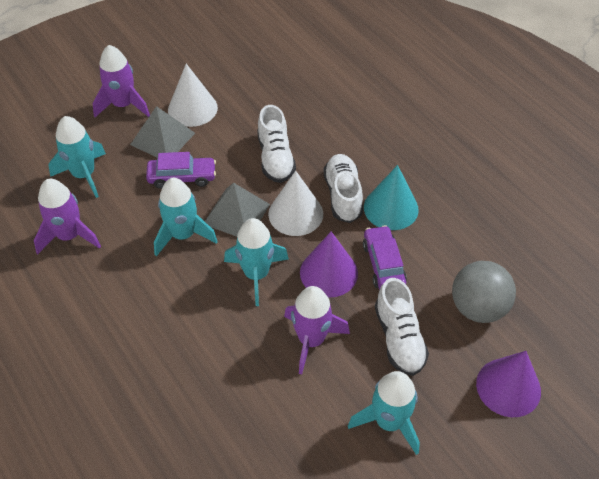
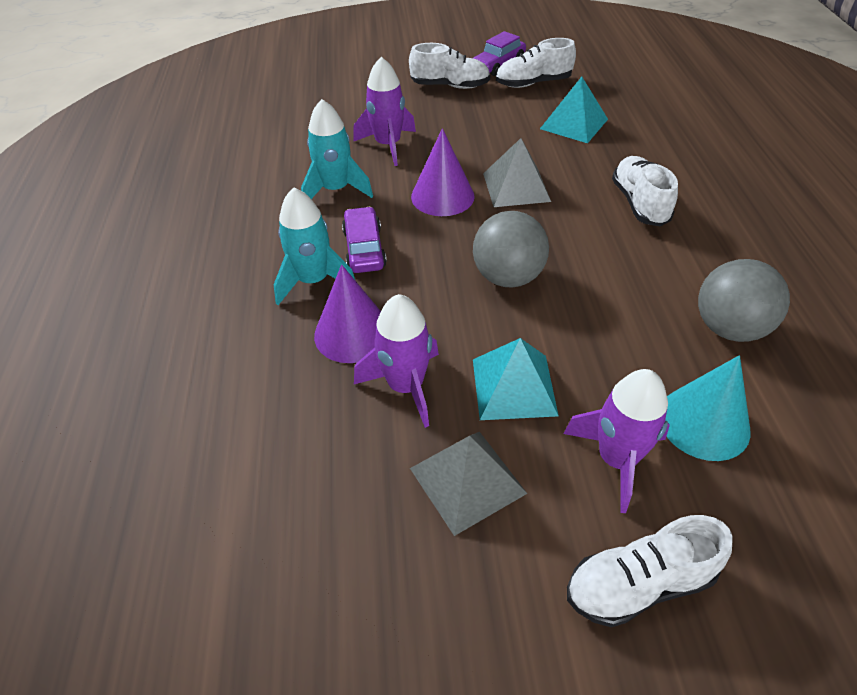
grey ball: [452,261,516,323] = 1 -> [473,211,549,287] [698,259,790,342] = 2
turquoise pyramid: none = 0 -> [473,338,559,420] [540,77,608,143] = 2
turquoise rocket: [48,116,106,198] [154,178,218,257] [224,218,289,306] [348,371,420,455] = 4 -> [274,188,355,305] [301,99,373,199] = 2
white cone: [168,64,218,127] [268,171,323,236] = 2 -> none = 0
white shoe: [257,105,296,183] [323,154,363,223] [375,278,429,376] = 3 -> [409,43,490,89] [496,38,576,88] [567,515,733,627] [612,156,678,227] = 4

